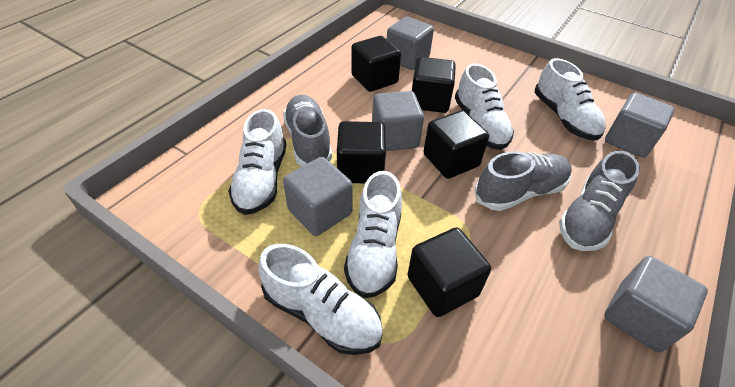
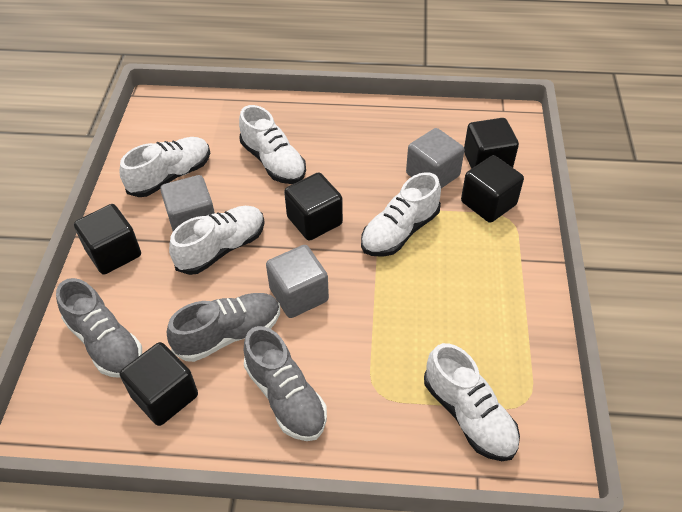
grey cube: [283,157,353,236] [372,91,424,151] [387,17,434,70] [604,256,708,352] [605,92,675,158] = 5 -> [160,175,215,231] [266,245,329,318] [406,128,464,188] = 3

